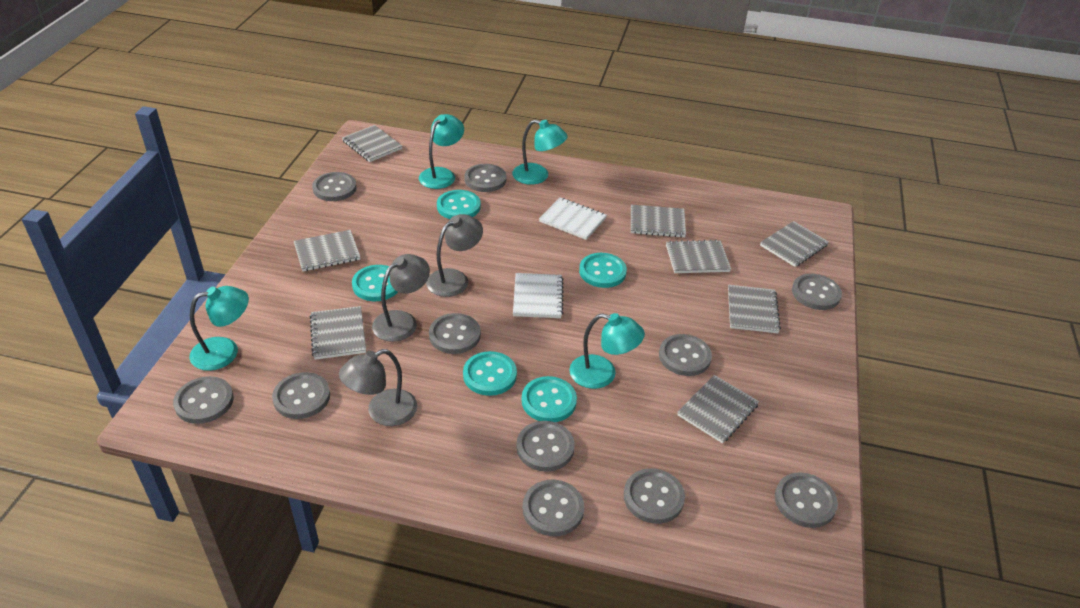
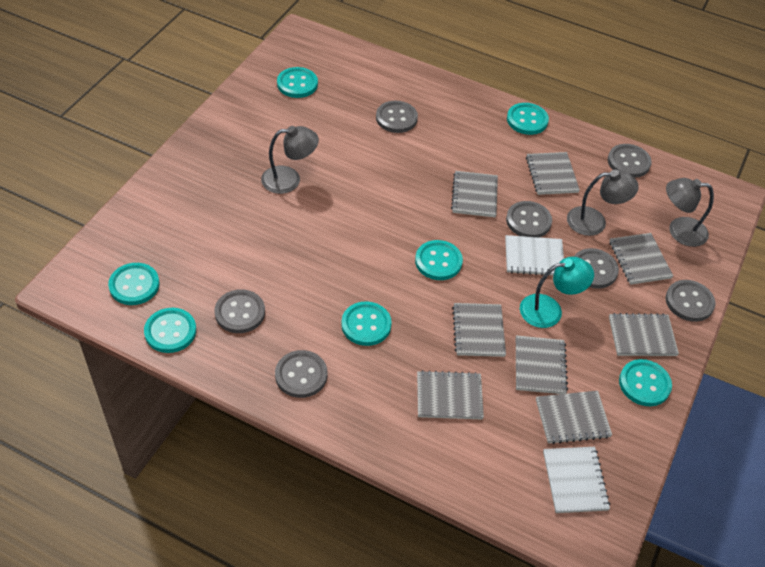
grey button: [173,376,234,424] [272,372,330,419] [312,172,357,201] [429,313,481,354] [464,164,506,192] [516,421,575,472] [523,480,584,536] [624,468,685,524] [659,334,712,376] [775,472,838,528] [792,274,842,310] = 11 -> [214,289,265,333] [275,350,327,398] [376,101,418,133] [506,201,552,237] [574,248,619,289] [608,144,652,178] [666,280,715,322] = 7
turquoise button: [352,265,398,301] [437,190,481,219] [463,351,517,396] [522,376,577,422] [579,253,627,288] = 5 -> [108,263,160,305] [144,308,196,353] [277,67,318,98] [341,301,392,346] [415,240,463,280] [507,103,549,135] [619,359,672,406] = 7
turquoise lamp: [190,286,249,371] [419,114,464,189] [513,120,568,185] [569,313,645,389] = 4 -> [520,257,594,328] = 1

